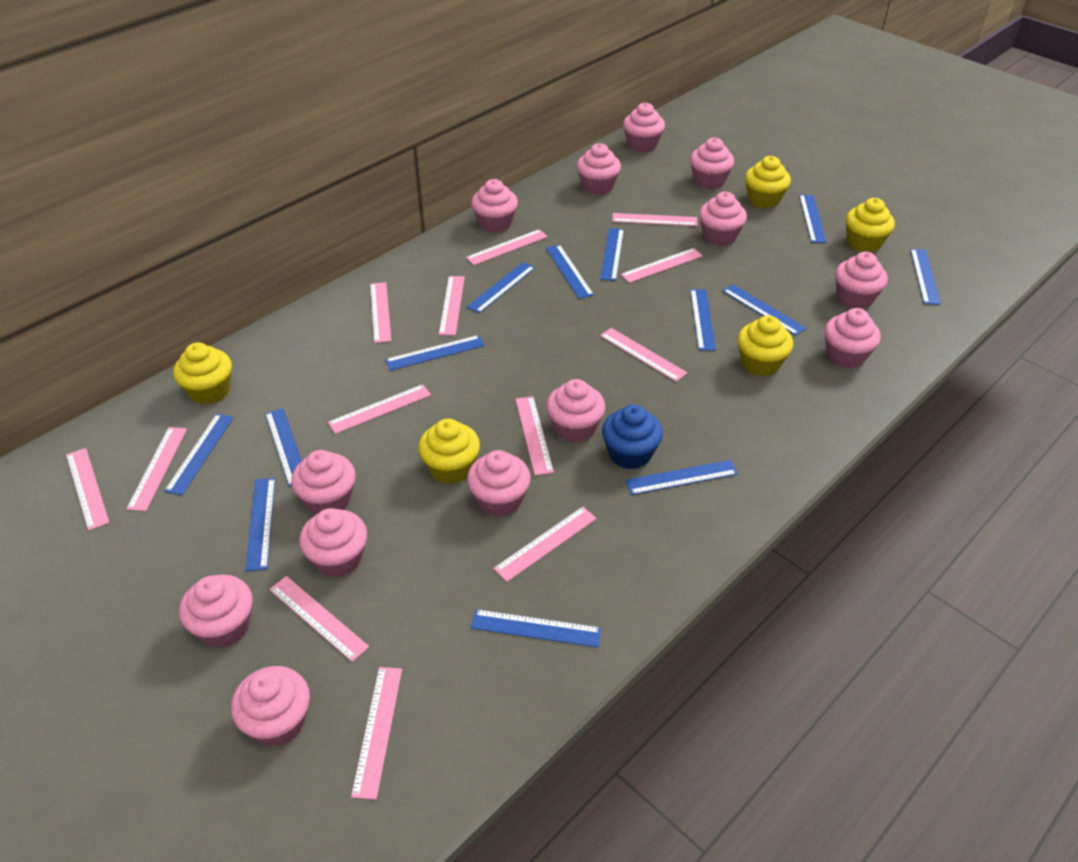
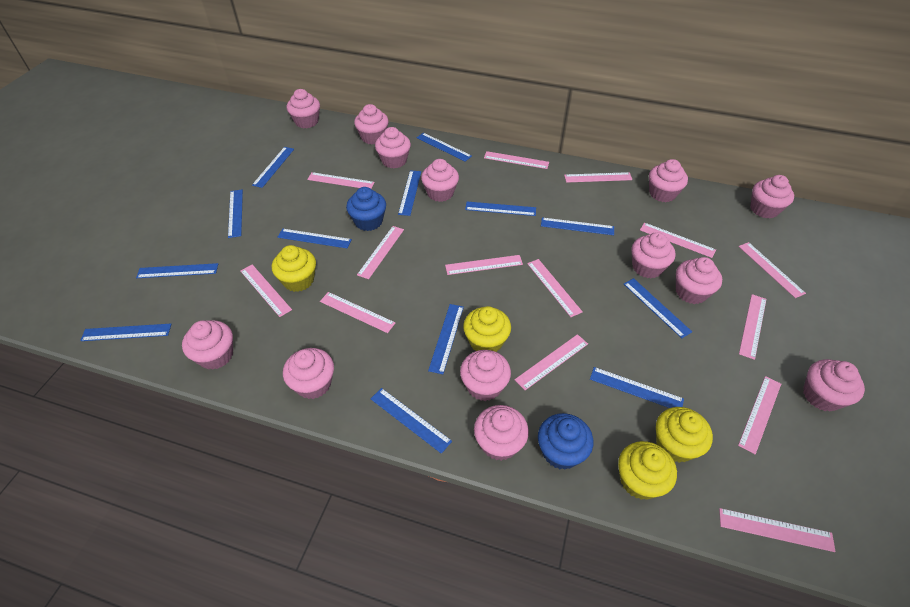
blue cupcake: [602,405,663,469] = 1 -> [346,187,386,231] [538,413,593,470] = 2
pink ruler: [66,448,110,531] [126,427,187,511] [269,576,369,662] [328,384,431,434] [351,667,402,800] [370,282,391,343] [439,276,465,335] [466,229,548,265] [493,507,597,582] [515,396,554,475] [600,328,687,382] [612,213,697,226] [620,248,703,283] = 13 -> [241,264,292,317] [307,172,375,189] [320,292,395,333] [357,226,404,279] [445,255,523,275] [484,151,549,169] [514,334,588,390] [527,259,583,317] [564,172,633,183] [640,223,716,258] [719,508,836,552] [738,242,806,298] [738,376,781,454] [739,294,766,360] = 14
yellow cupcake: [173,342,232,405] [418,419,480,484] [737,315,793,376] [745,156,791,209] [846,198,895,253] = 5 -> [272,245,316,292] [463,306,511,352] [618,441,677,500] [656,407,713,463] = 4

